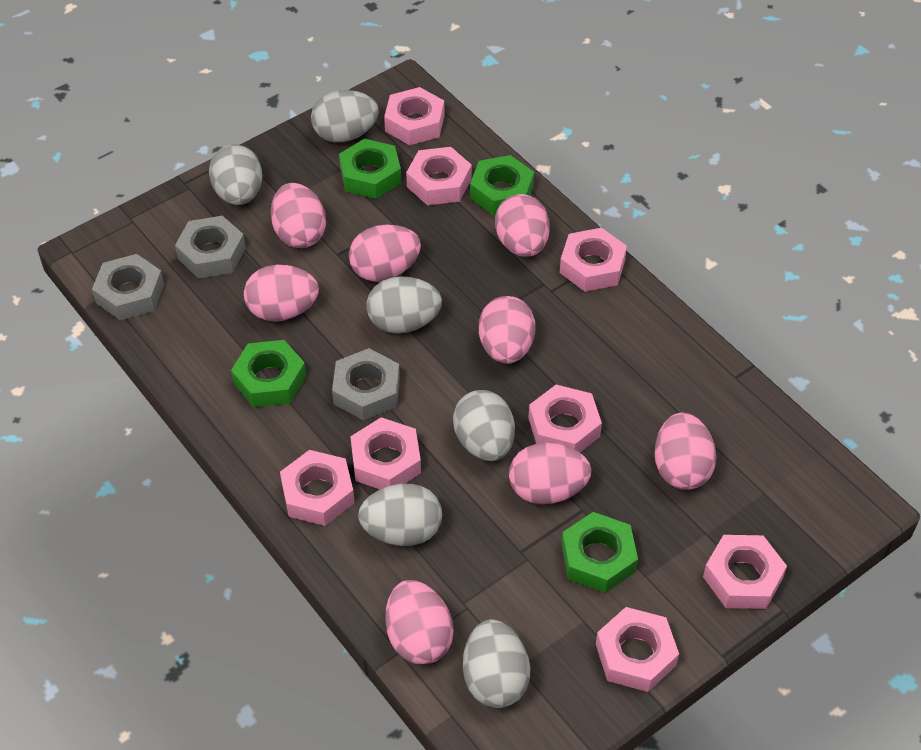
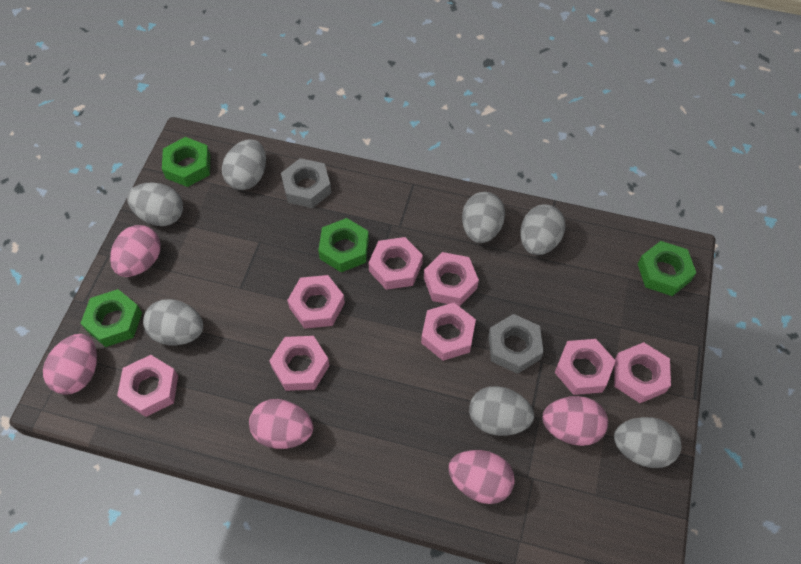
grey egg: [209,144,262,205] [311,90,379,143] [358,484,442,546] [367,276,442,334] [453,390,515,461] [463,619,530,708] = 6 -> [127,182,183,226] [143,299,203,345] [222,139,266,190] [462,192,505,243] [469,386,534,436] [520,204,566,255] [614,417,682,468] = 7
grey nut: [92,254,164,320] [175,216,246,279] [332,348,400,421] = 3 -> [281,158,331,208] [488,314,544,374] = 2
pink egg: [244,265,319,321] [271,183,326,248] [349,225,421,282] [385,580,454,664] [479,296,535,364] [495,194,550,257] [509,443,592,504] [654,413,717,490] = 8 -> [43,334,97,395] [110,225,161,277] [249,399,313,449] [448,450,515,504] [542,396,608,446] = 5

